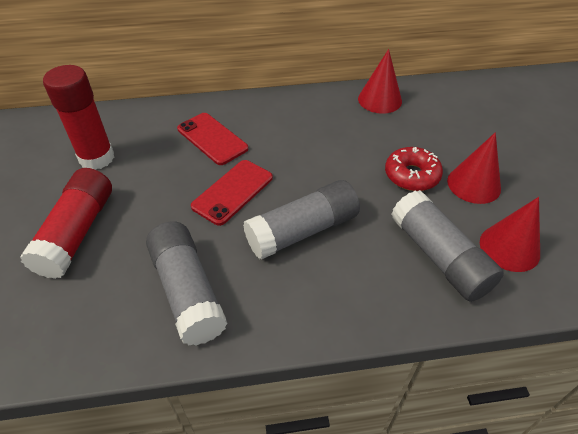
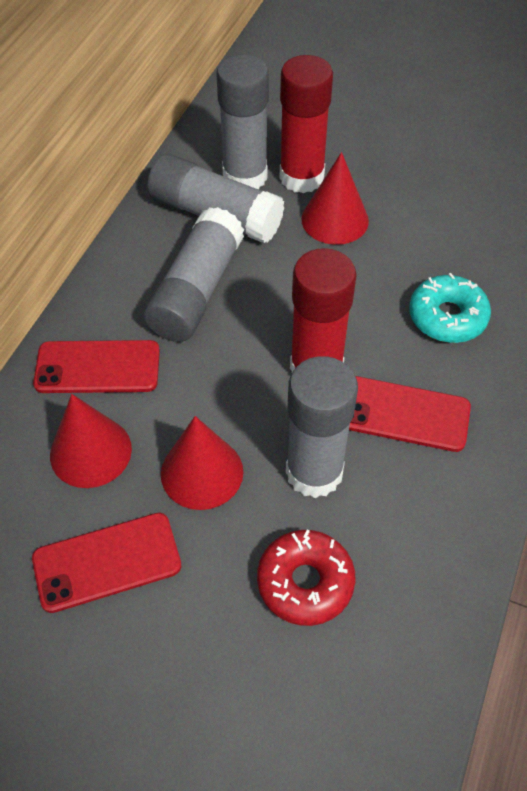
grey glue stick: [146,221,228,346] [243,180,360,260] [391,190,504,302] = 3 -> [143,207,244,342] [147,154,284,243] [216,54,269,190] [286,356,358,498] = 4
red phone: [177,113,248,165] [191,160,273,226] = 2 -> [32,513,181,613] [33,340,160,393] [349,376,471,452] = 3
turquoise donut: none = 0 -> [409,273,491,343] = 1

